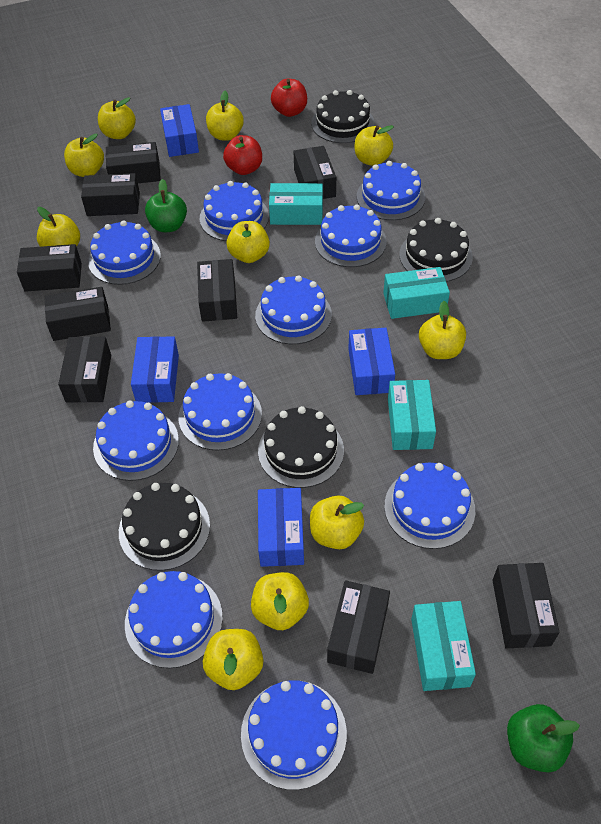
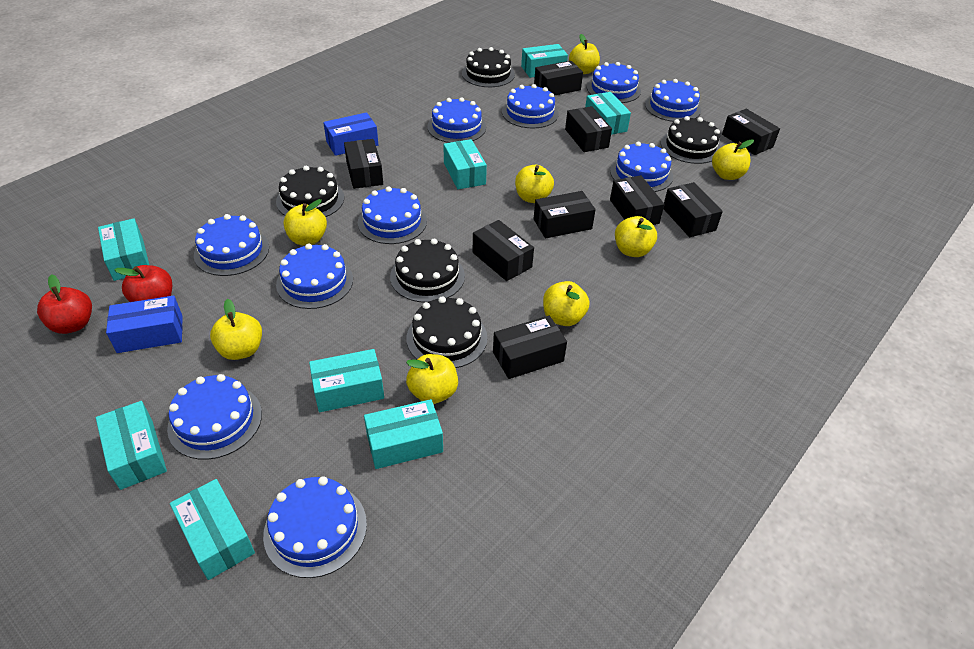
black cake: [119,483,210,571] [258,406,344,488] [311,90,375,143] [399,218,473,282] = 4 -> [276,166,344,217] [390,239,465,303] [406,296,487,368] [462,47,515,87] [661,116,721,164] = 5
blue box: [131,336,179,403] [160,104,199,157] [258,488,304,567] [348,328,395,395] = 4 -> [106,295,183,353] [323,112,378,156] = 2
green apple: [145,179,187,232] [507,704,580,772] = 2 -> none = 0
turquoise box: [269,183,323,225] [383,267,450,319] [388,380,436,450] [411,601,476,691] = 4 -> [96,401,167,490] [98,218,149,281] [170,479,255,580] [309,349,384,412] [364,399,443,469] [443,139,487,189] [521,44,568,78] [585,92,631,135] = 8
yellow apple: [37,207,80,247] [64,134,104,177] [98,97,136,139] [203,629,263,690] [206,91,244,141] [226,221,270,263] [251,572,309,630] [310,496,364,549] [355,125,394,166] [419,301,466,359] = 10 -> [210,299,262,360] [283,199,327,245] [406,354,458,404] [515,165,554,203] [543,281,590,326] [569,34,600,74] [615,216,657,257] [712,139,754,180] = 8

